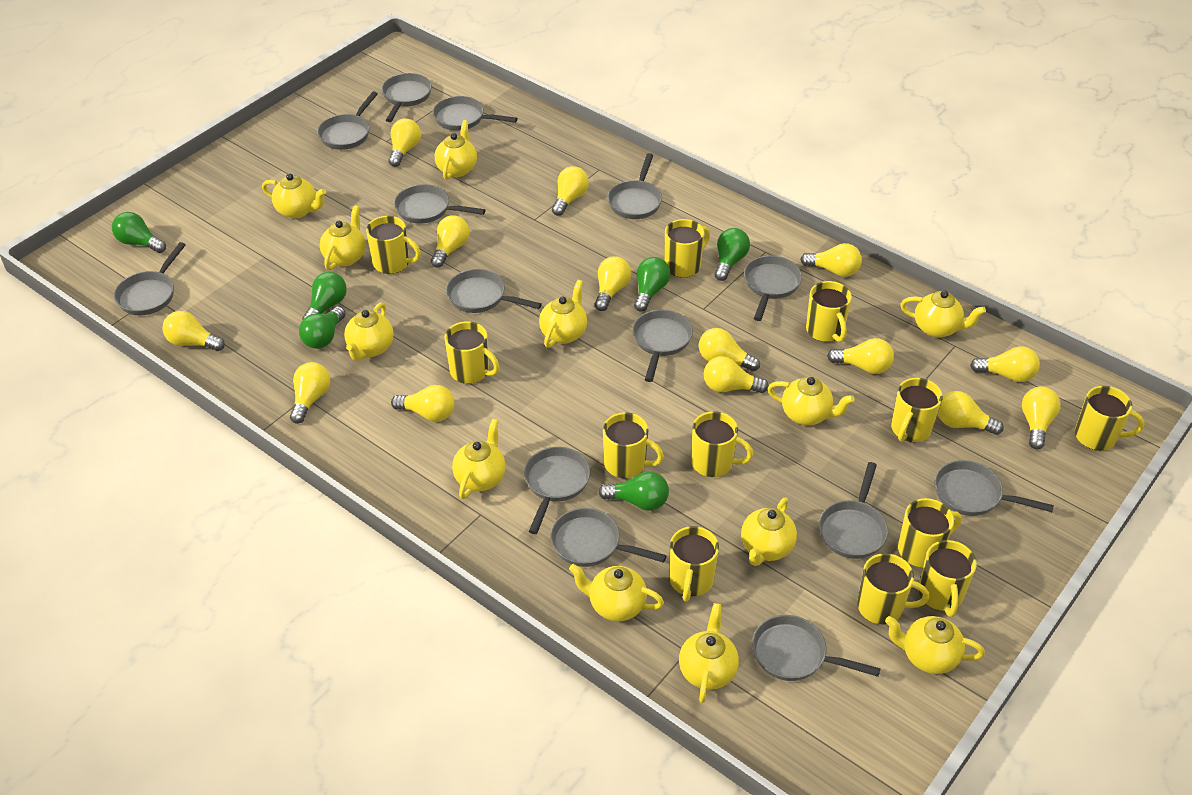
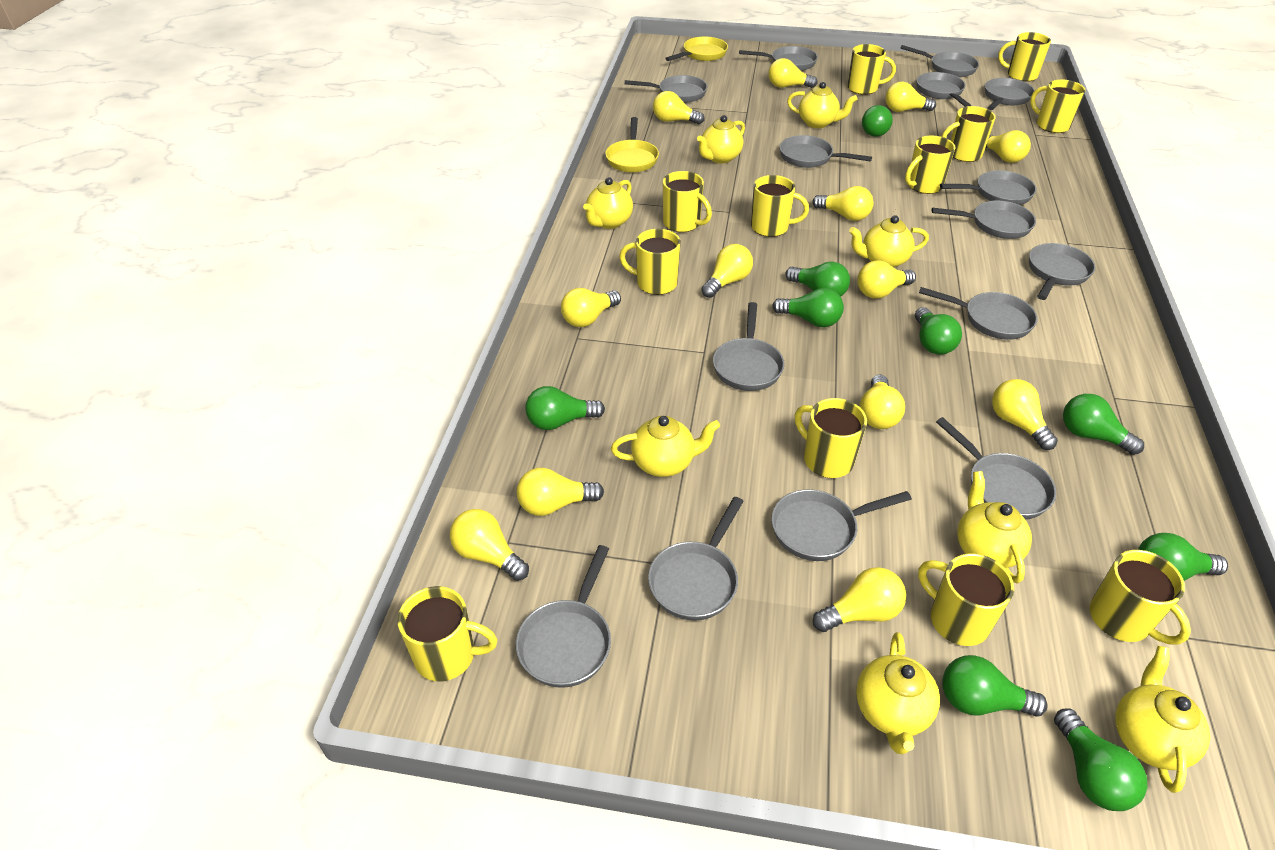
green light bulb: [112,212,166,253] [299,306,346,349] [302,272,347,320] [598,471,669,511] [634,257,670,312] [714,228,750,281] = 6 -> [525,386,605,430] [772,288,844,327] [785,262,850,297] [862,105,893,137] [915,307,962,355] [942,655,1048,717] [1054,708,1147,811] [1063,394,1144,455] [1138,533,1228,581] = 9
grey pan: [114,242,186,315] [317,91,378,150] [382,73,432,122] [394,184,486,224] [433,96,518,131] [446,269,542,313] [524,447,590,534] [550,508,667,567] [608,153,662,219] [632,310,693,382] [744,255,802,321] [752,615,880,681] [819,462,888,559] [935,460,1054,516] = 14 -> [516,545,611,688] [625,75,707,103] [648,497,744,621] [713,302,785,391] [739,46,818,71] [771,489,912,561] [779,135,872,168] [900,45,979,77] [917,72,971,107] [919,287,1037,340] [932,201,1036,239] [936,417,1056,520] [940,170,1036,205] [985,78,1035,110] [1029,243,1095,300] = 15
yellow light bulb: [162,311,225,351] [290,362,330,424] [389,118,421,167] [391,385,455,422] [431,215,470,268] [552,166,589,216] [595,256,631,311] [699,328,760,371] [704,356,768,393] [800,243,862,277] [827,338,894,374] [938,391,1004,435] [970,346,1040,382] [1022,387,1061,449] = 14 -> [450,509,529,581] [517,468,604,516] [561,288,621,327] [653,91,704,124] [701,244,753,298] [768,58,818,88] [812,186,874,221] [813,567,906,632] [857,260,916,298] [860,375,905,429] [885,81,936,112] [986,130,1031,163] [992,379,1058,450] = 13
yellow pan: none = 0 -> [605,117,659,173] [665,37,728,61] = 2
yellow teapot: [262,173,326,218] [320,205,366,270] [344,302,394,361] [435,120,477,180] [452,419,506,499] [539,280,587,348] [569,564,664,621] [679,603,739,703] [741,497,797,566] [767,376,855,425] [885,616,985,674] [900,291,986,337] = 12 -> [583,177,633,229] [611,416,720,477] [697,115,745,163] [787,82,857,128] [849,215,929,267] [856,632,940,754] [957,471,1032,583] [1115,646,1210,793] = 8

